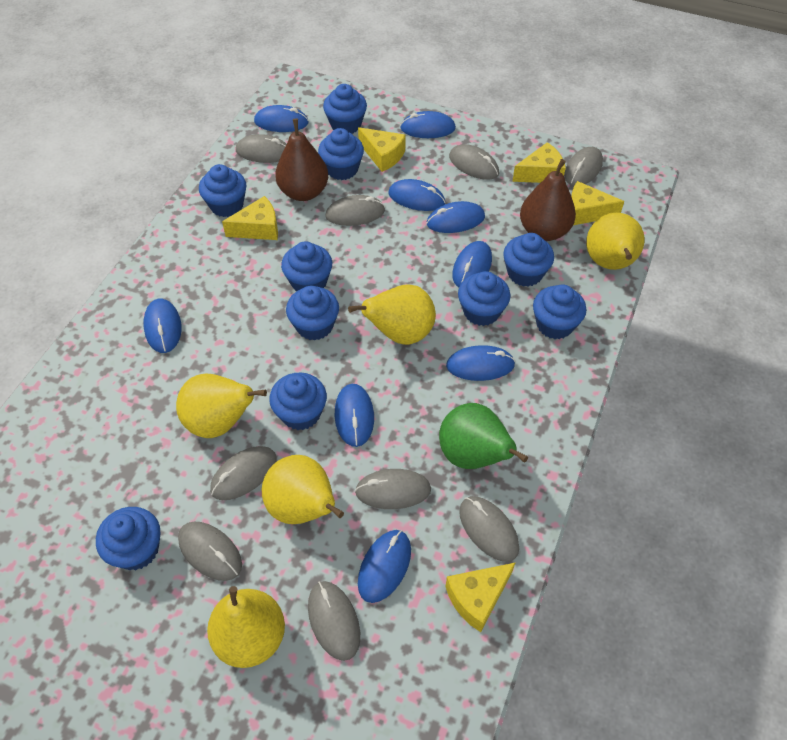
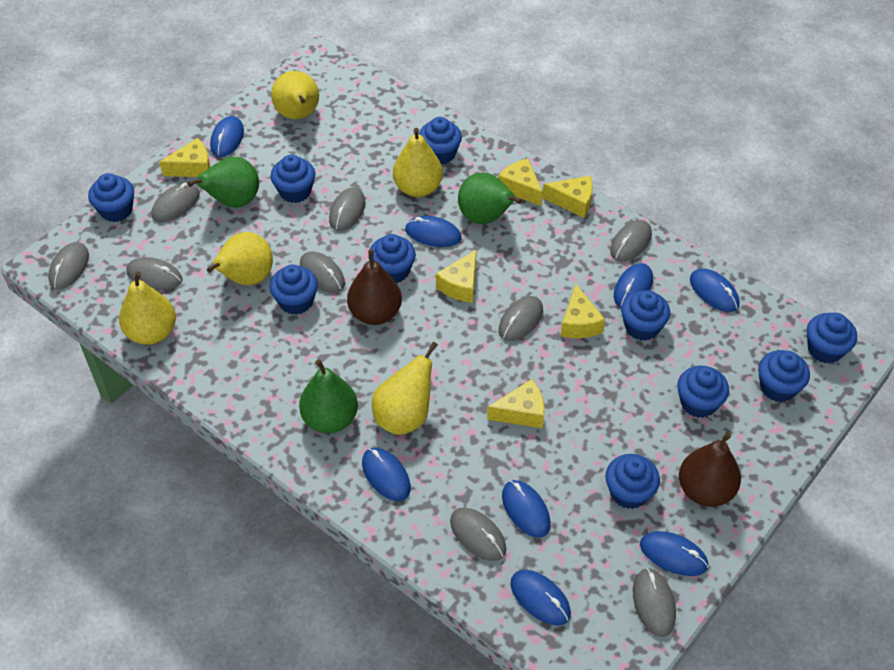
blue mouse: [143,299,182,353] [254,105,309,132] [335,384,374,447] [358,530,411,603] [388,179,445,211] [400,111,456,138] [427,201,485,233] [446,345,515,381] [452,241,492,287] = 9 -> [210,116,244,157] [362,448,411,501] [405,216,462,247] [502,480,551,538] [511,570,571,626] [614,263,653,307] [640,531,709,576] [690,268,739,312] = 8
green pear: [439,403,528,469] = 1 -> [188,157,259,208] [299,359,358,433] [458,173,522,224] = 3
yellow cheese: [222,196,278,240] [358,127,406,172] [445,562,516,632] [512,142,566,183] [571,181,624,225] = 5 -> [159,138,210,177] [436,249,477,303] [487,379,545,428] [498,158,543,206] [542,176,593,218] [561,284,605,338] = 6

